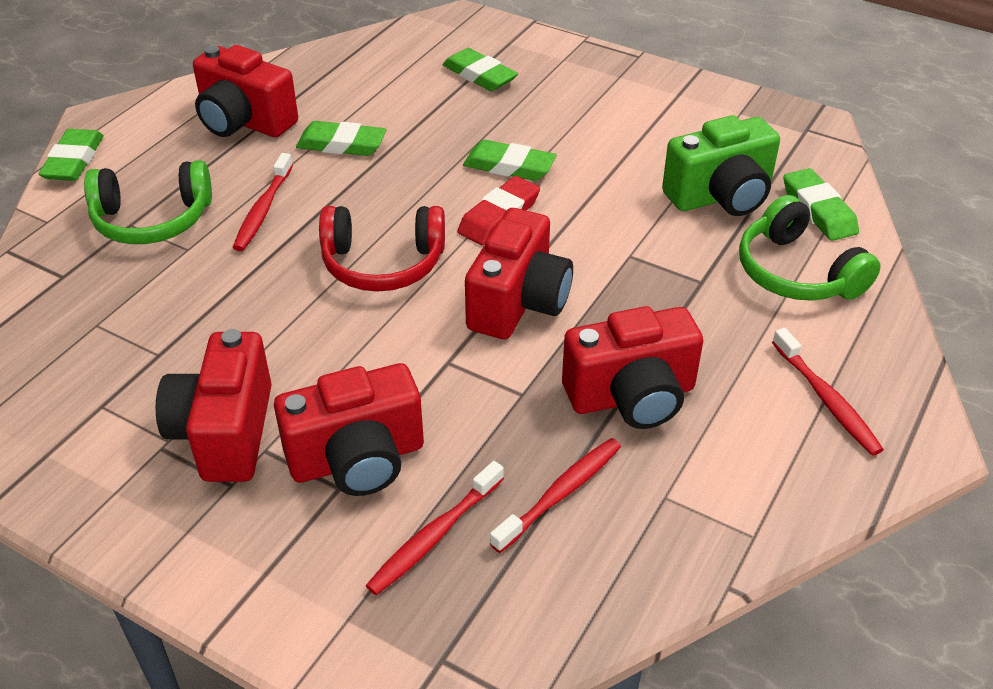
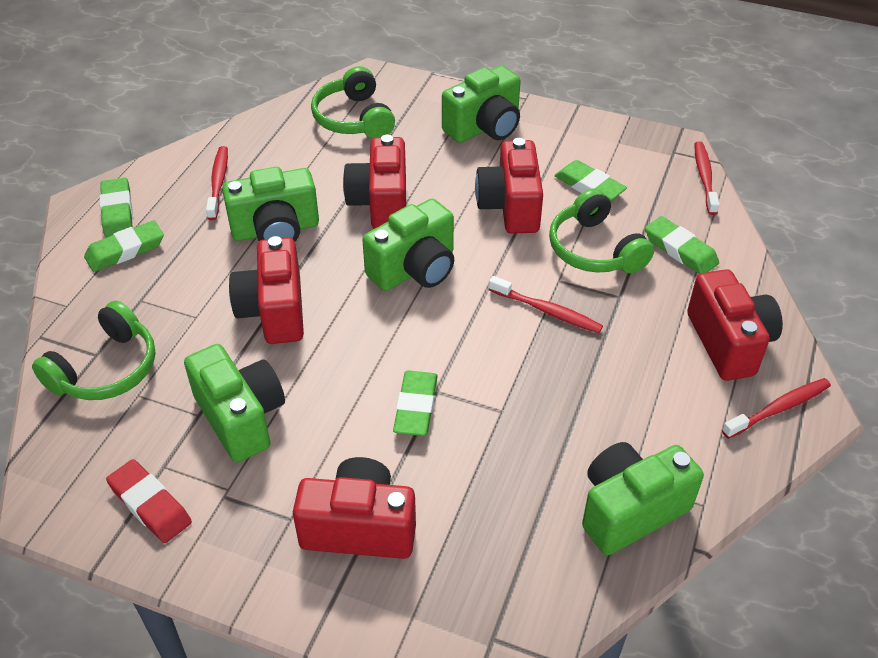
green camera: [662,115,780,216] = 1 -> [184,344,285,462] [222,167,319,242] [362,199,454,291] [442,65,521,143] [582,442,704,555] = 5
green headphones: [84,160,212,244] [739,195,881,301] = 2 -> [32,300,156,400] [311,66,395,138] [549,189,654,273] = 3
red headphones: [319,206,445,292] = 1 -> none = 0

